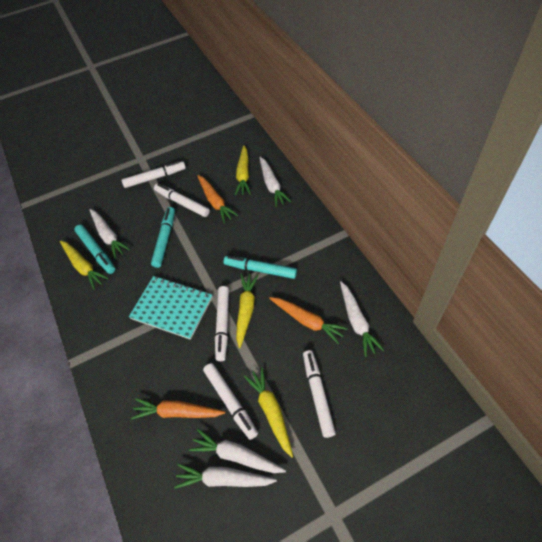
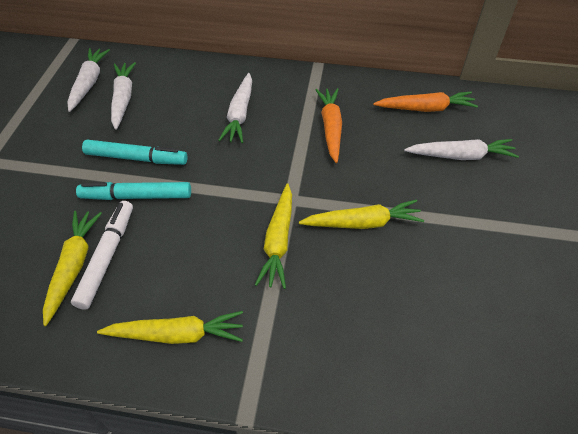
orange carrot: [131,398,225,419] [197,175,238,223] [269,297,348,344] = 3 -> [316,88,342,163] [373,92,478,112] = 2
turquoise marker: [74,225,115,274] [151,207,175,268] [224,256,297,279] = 3 -> [76,182,191,200] [82,140,188,165] = 2
turquoise notebook: [129,276,212,340] = 1 -> none = 0
white carrot: [89,209,130,259] [174,464,277,489] [189,429,286,473] [260,157,291,207] [340,281,384,357] = 5 -> [67,48,110,112] [111,62,136,130] [218,73,252,143] [404,139,519,160] = 4
white marker: [122,161,186,188] [154,183,210,217] [203,363,258,440] [215,286,229,361] [303,350,336,438] = 5 -> [71,201,133,310] = 1

